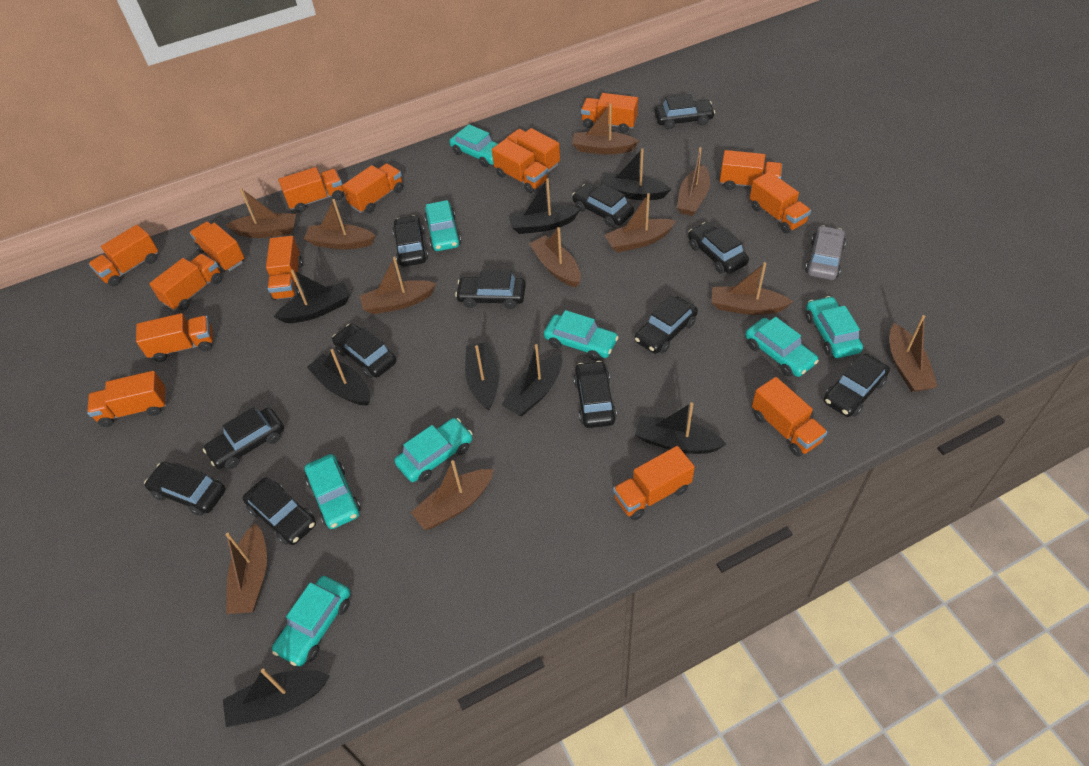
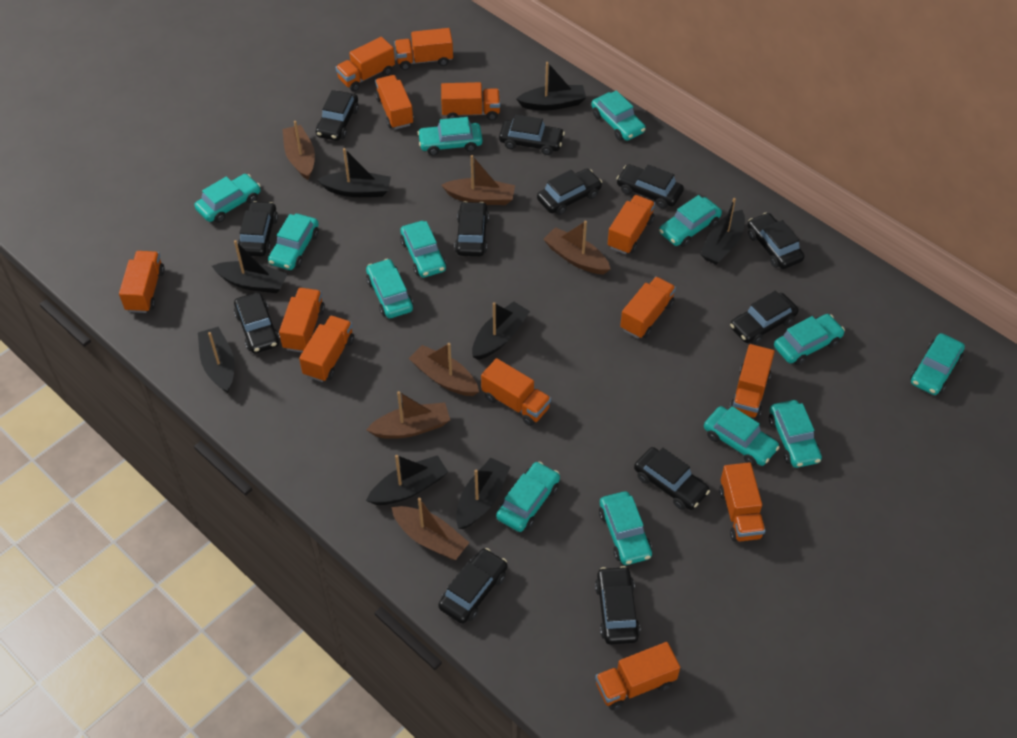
brown boat: [225,523,267,614] [226,188,296,238] [304,199,375,249] [360,257,436,314] [411,460,494,530] [529,227,581,287] [572,103,639,154] [605,193,676,253] [677,147,710,216] [711,262,793,315] [890,315,937,392] = 11 -> [282,121,315,180] [367,391,450,439] [391,498,469,560] [409,343,479,396] [441,155,515,205] [543,221,610,275] = 6
grey car: [805,225,846,280] = 1 -> none = 0
orange truck: [87,371,167,427] [89,225,158,286] [136,313,213,362] [149,254,222,311] [190,222,245,272] [266,236,303,300] [278,167,343,212] [342,163,403,213] [492,139,548,193] [506,128,560,172] [581,93,638,133] [613,446,695,520] [720,150,783,190] [750,171,811,233] [752,377,827,457] = 15 -> [119,251,165,313] [279,288,325,352] [299,315,354,382] [335,37,395,92] [375,75,414,129] [394,28,453,70] [441,82,500,120] [481,358,551,426] [595,642,680,710] [608,195,655,254] [620,277,676,338] [719,462,766,542] [729,344,775,419] = 13
turquoise car: [272,576,351,666] [305,454,361,529] [394,418,473,482] [424,200,461,251] [450,124,498,167] [544,310,618,361] [745,317,819,377] [806,296,863,358] = 8 -> [194,174,261,223] [268,214,319,270] [366,259,413,318] [400,221,446,278] [417,117,483,155] [496,461,560,532] [591,90,646,141] [599,491,652,565] [659,195,722,247] [704,406,780,466] [769,400,822,468] [774,314,845,365] [910,333,965,395] = 13

